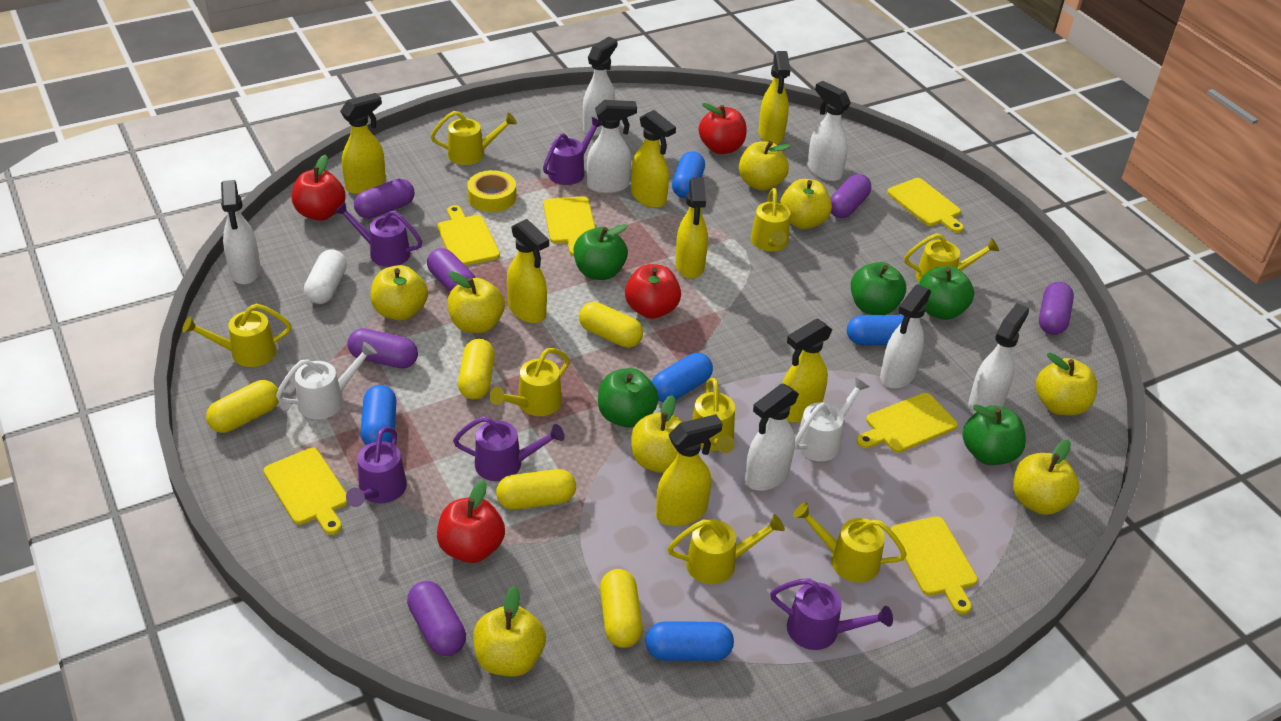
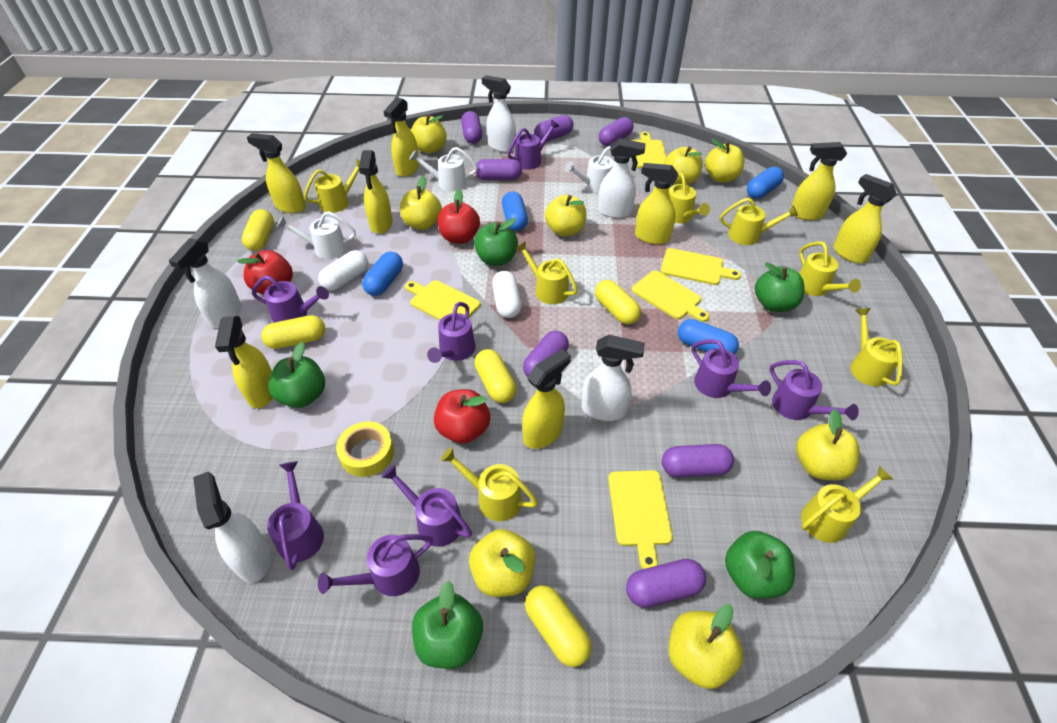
blue capsule: [360,385,397,445] [645,621,734,661] [652,353,713,402] [672,151,705,198] [847,315,904,345] = 5 -> [362,252,403,296] [502,191,528,231] [678,319,739,355] [747,167,784,199] = 4
purple capsule: [347,328,418,369] [354,179,414,219] [407,581,466,656] [427,248,476,292] [830,174,871,218] [1039,282,1074,335] = 6 -> [461,111,482,144] [476,159,522,180] [523,331,569,377] [534,115,573,142] [599,117,633,146] [626,559,706,608] [662,444,734,478] = 7
purple watering can: [334,202,422,267] [346,427,407,507] [453,416,565,481] [543,117,602,185] [770,578,893,650] = 5 -> [252,275,329,323] [267,461,324,570] [318,534,433,596] [382,465,472,547] [427,302,476,363] [507,120,560,170] [691,339,771,398] [770,360,859,420] = 8
red apple: [292,155,346,221] [437,480,505,563] [625,264,681,319] [699,103,746,154] = 4 -> [237,250,293,294] [434,389,490,444] [438,189,480,244] = 3
white capsule: [304,249,347,304] = 1 -> [318,250,368,291] [492,271,521,318] = 2
white spray bottle: [221,180,261,285] [583,37,618,136] [587,100,637,193] [745,384,799,491] [807,81,851,181] [880,284,931,389] [968,303,1029,414] = 7 -> [169,238,241,327] [193,472,271,583] [482,75,516,153] [582,335,645,421] [598,138,646,218] = 5
white watering can: [276,342,377,419] [795,377,869,461] = 2 -> [277,211,356,259] [409,147,478,192] [565,146,614,193] = 3
yellow cutting board: [264,448,348,535] [437,205,500,266] [543,196,595,256] [857,393,958,453] [887,178,964,233] [891,516,978,614] = 6 -> [405,280,480,320] [608,470,673,569] [632,132,666,168] [632,271,710,322] [661,248,741,285] = 5
yellow spray bottle: [340,93,386,194] [507,219,549,323] [631,110,676,208] [656,414,723,526] [675,177,708,279] [758,51,791,145] [782,318,832,423] = 7 -> [215,316,273,409] [247,133,306,213] [359,150,393,234] [383,97,419,177] [522,349,571,449] [635,163,678,244] [791,142,847,220] [833,174,897,263] = 8

